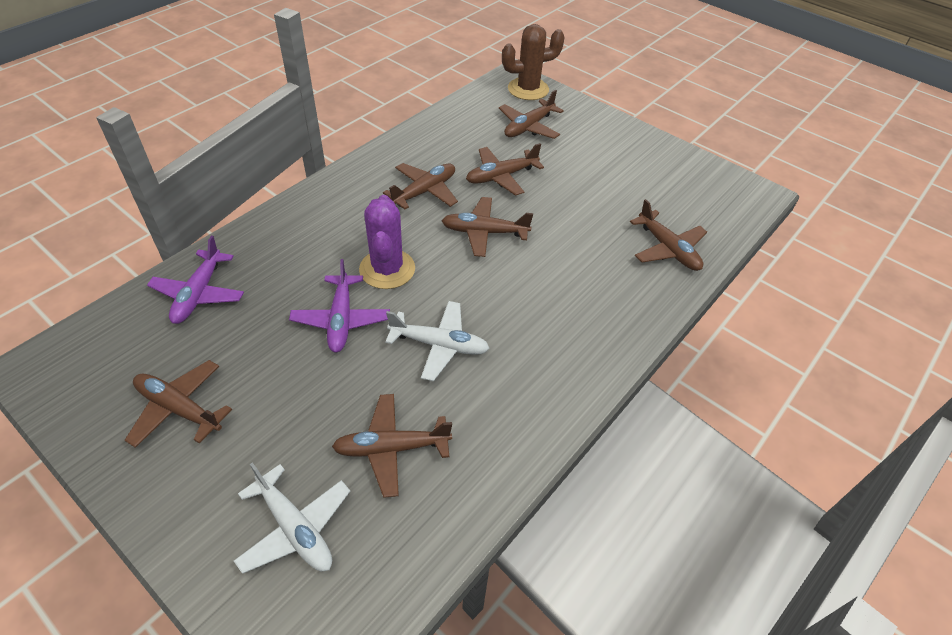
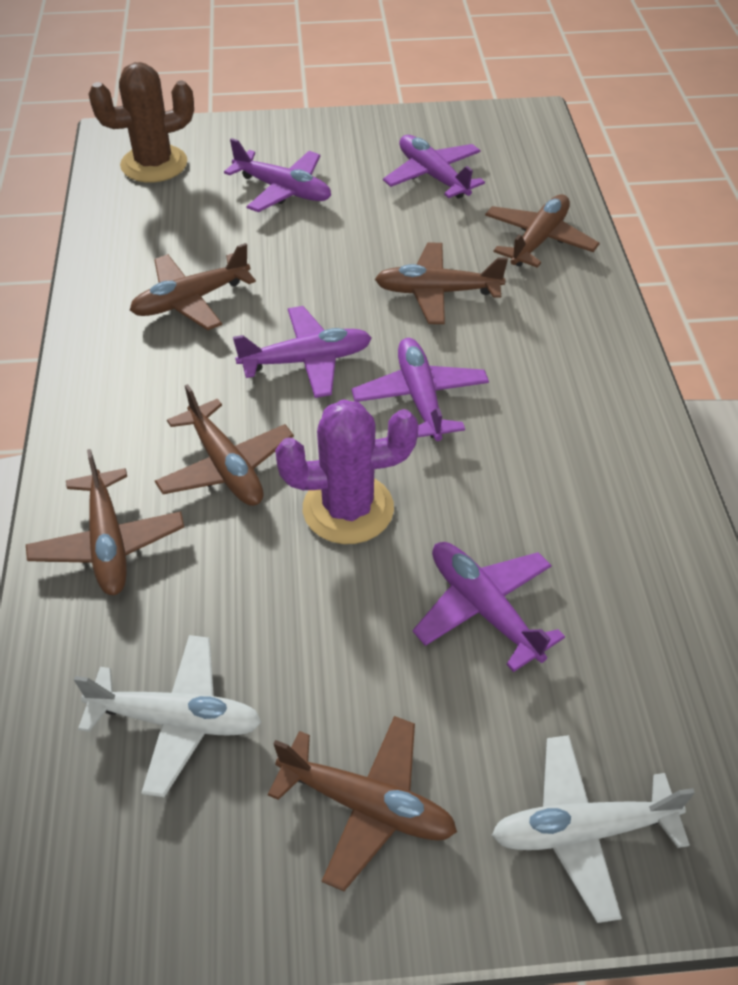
brown plane: [124,360,232,448] [332,394,452,498] [383,163,458,209] [442,197,533,257] [466,143,544,196] [499,90,564,139] [630,199,707,271] = 7 -> [26,449,184,595] [130,243,256,330] [155,384,294,506] [268,716,457,891] [375,243,508,324] [485,195,600,268] = 6
purple plane: [147,236,244,324] [289,259,390,352] = 2 -> [224,138,331,212] [233,306,372,398] [351,338,489,441] [383,135,485,199] [413,542,565,672] = 5

